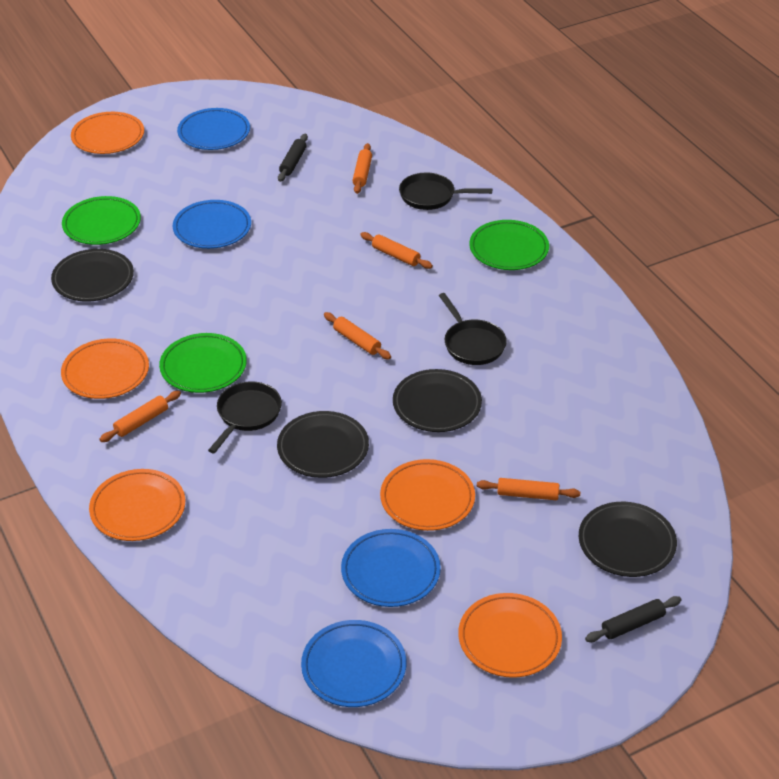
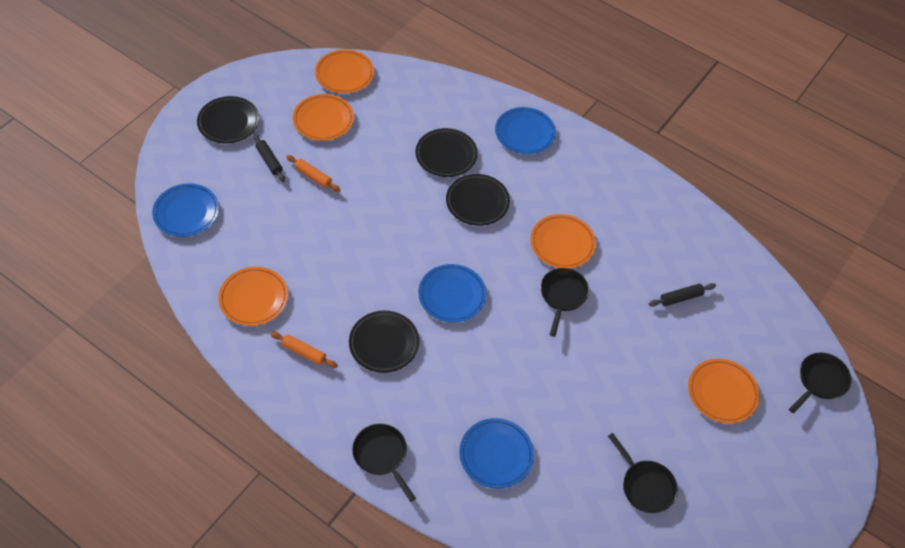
black pan: [208,382,282,454] [399,172,492,210] [439,293,507,365] = 3 -> [352,424,416,502] [540,268,589,337] [608,433,678,513] [789,353,852,413] = 4
green plate: [62,196,141,245] [159,333,247,393] [469,220,549,270] = 3 -> none = 0
orange rolling pin: [99,391,181,442] [324,312,391,359] [352,143,372,194] [360,232,433,269] [477,478,580,500] = 5 -> [270,331,338,368] [286,155,340,192] = 2

